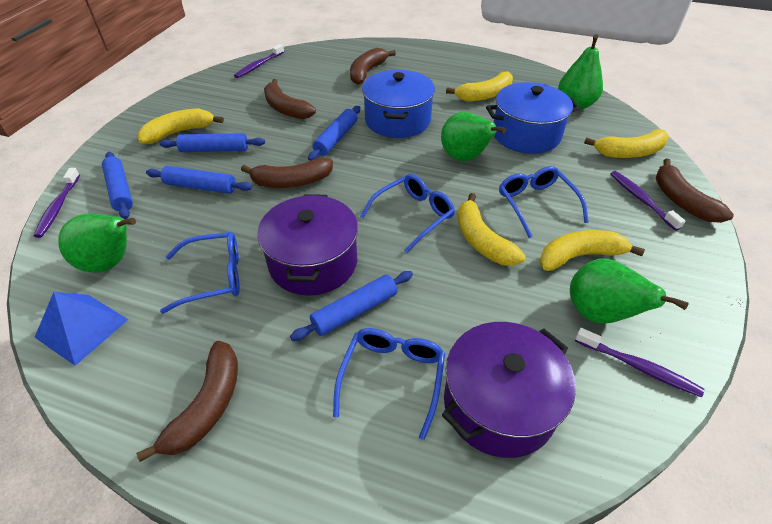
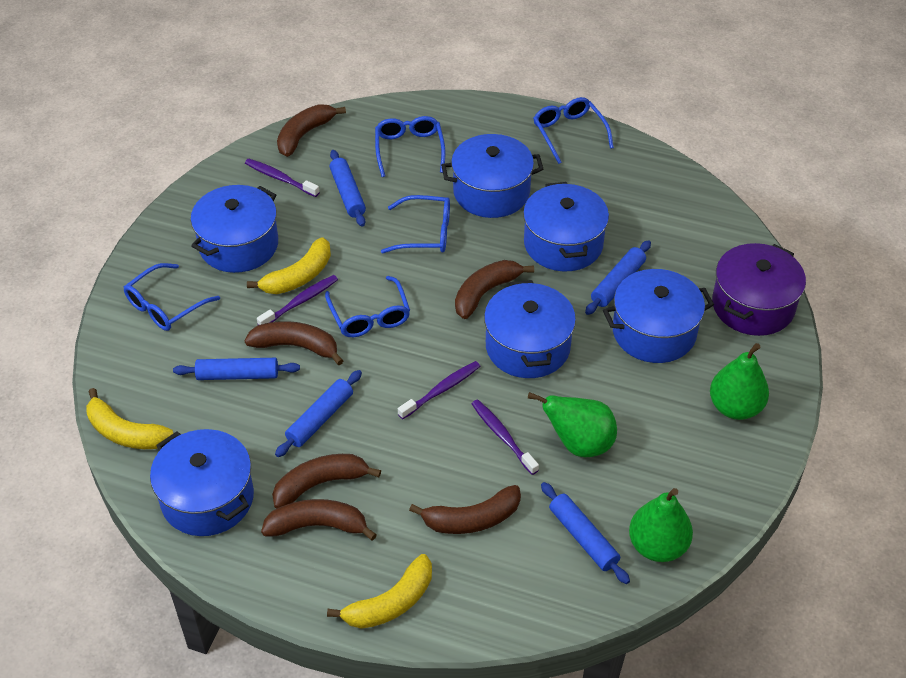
blue glasses: [160,232,239,314] [333,328,445,440] [360,174,455,253] [499,166,589,238] = 4 -> [124,263,220,331] [325,276,410,337] [375,116,445,177] [381,195,450,253] [533,97,614,164] = 5
blue pot: [362,70,435,138] [486,82,580,154] = 2 -> [150,429,254,536] [191,185,278,273] [441,134,543,218] [484,280,576,378] [523,182,609,271] [603,269,714,363] = 6
blue pyramid: [35,292,129,366] = 1 -> none = 0
brown banana: [136,341,238,462] [241,157,333,188] [264,79,316,119] [350,48,396,85] [655,158,734,223] = 5 -> [244,321,343,365] [261,499,377,541] [272,454,381,509] [277,104,346,157] [409,485,521,534] [455,260,534,319] = 6
green pear: [58,213,136,273] [441,112,506,161] [558,34,603,110] [570,258,689,324] = 4 -> [528,392,617,457] [629,488,693,562] [710,343,769,420] = 3
purple pot: [257,194,358,295] [442,322,576,458] = 2 -> [712,243,806,336] = 1
yellow banana: [138,108,224,144] [446,71,513,102] [457,193,526,266] [539,230,645,271] [584,129,669,158] = 5 -> [86,388,173,449] [247,237,331,294] [327,554,432,629] = 3

